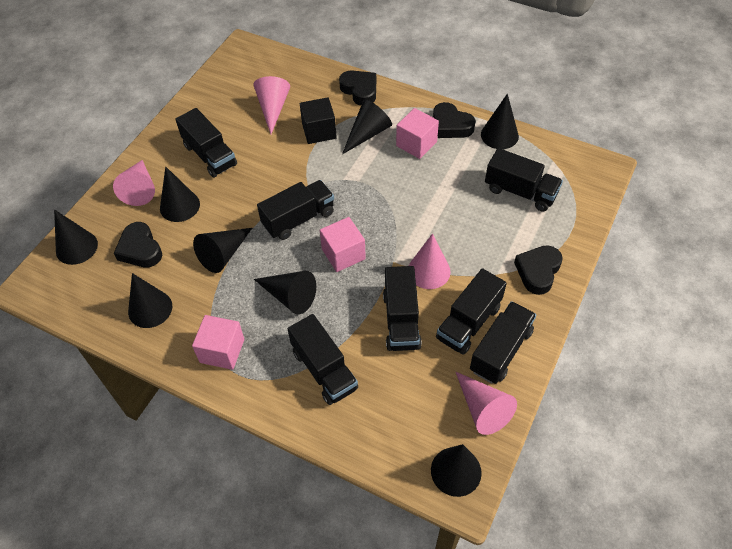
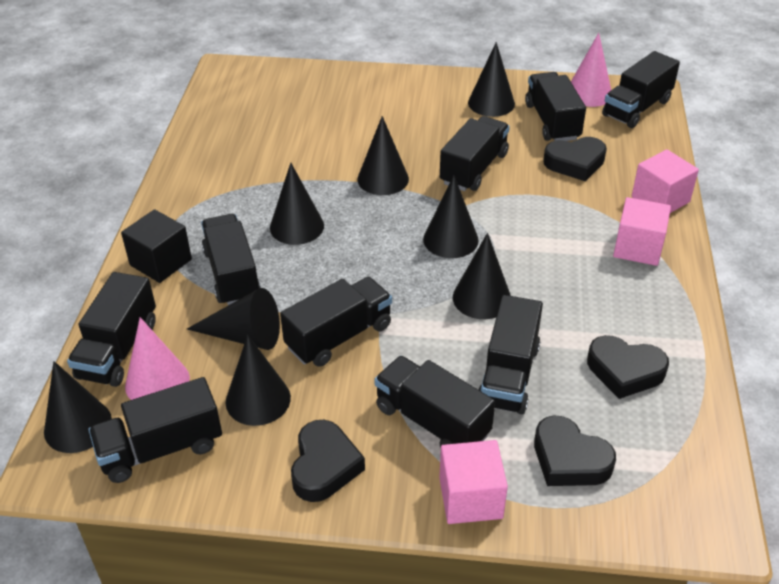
black truck: [175,108,237,178] [257,180,334,240] [288,314,358,405] [383,266,422,351] [436,268,507,355] [470,301,536,384] [485,148,563,212] = 7 -> [67,272,156,387] [88,377,222,483] [201,214,261,305] [280,277,392,367] [374,356,495,447] [440,116,510,191] [478,295,543,414] [525,72,586,141] [602,51,680,128] = 9
pink cone: [113,160,155,206] [253,76,290,134] [409,233,451,289] [456,372,517,435] = 4 -> [125,317,190,400] [571,33,611,107] = 2

